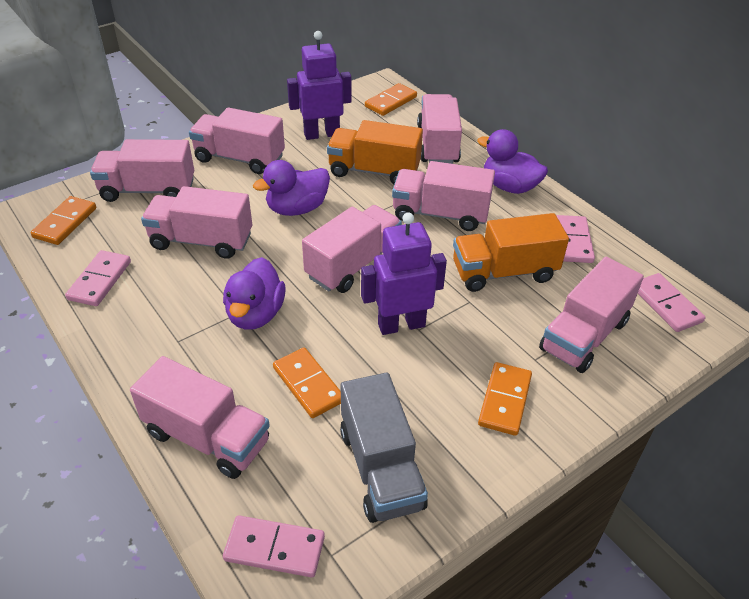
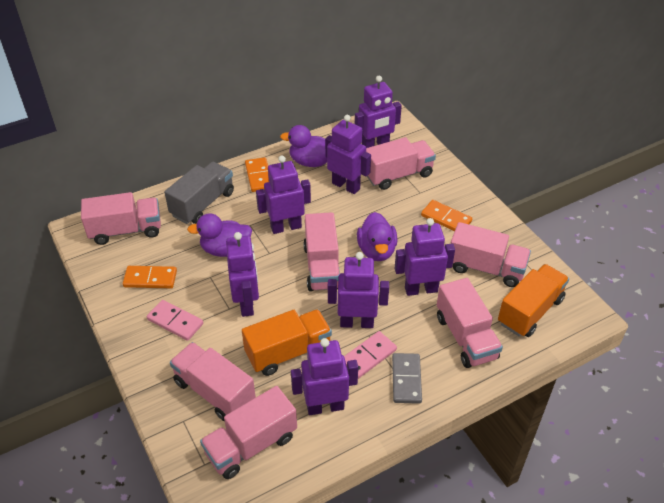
grey domino: none = 0 -> [392,353,422,404] = 1
orange domino: [31,196,96,245] [273,347,341,418] [365,83,417,116] [478,362,532,436] = 4 -> [123,266,177,288] [245,157,269,192] [421,200,472,231] = 3
pink domino: [65,250,131,306] [223,515,325,577] [556,215,595,263] [638,273,705,332] = 4 -> [147,300,203,341] [344,331,397,379] = 2
pink truck: [90,139,194,202] [130,356,270,479] [141,186,252,259] [189,107,285,174] [302,205,402,293] [392,161,495,231] [417,94,462,164] [539,257,644,373] = 8 -> [81,192,161,245] [170,342,256,421] [200,386,297,479] [303,212,340,291] [366,137,436,190] [437,278,503,368] [451,222,531,287] = 7
purple robot: [287,31,352,140] [361,212,447,335] = 2 -> [226,232,259,317] [256,156,311,234] [291,338,358,415] [325,115,371,194] [328,252,389,328] [355,76,402,148] [395,218,455,296] = 7

